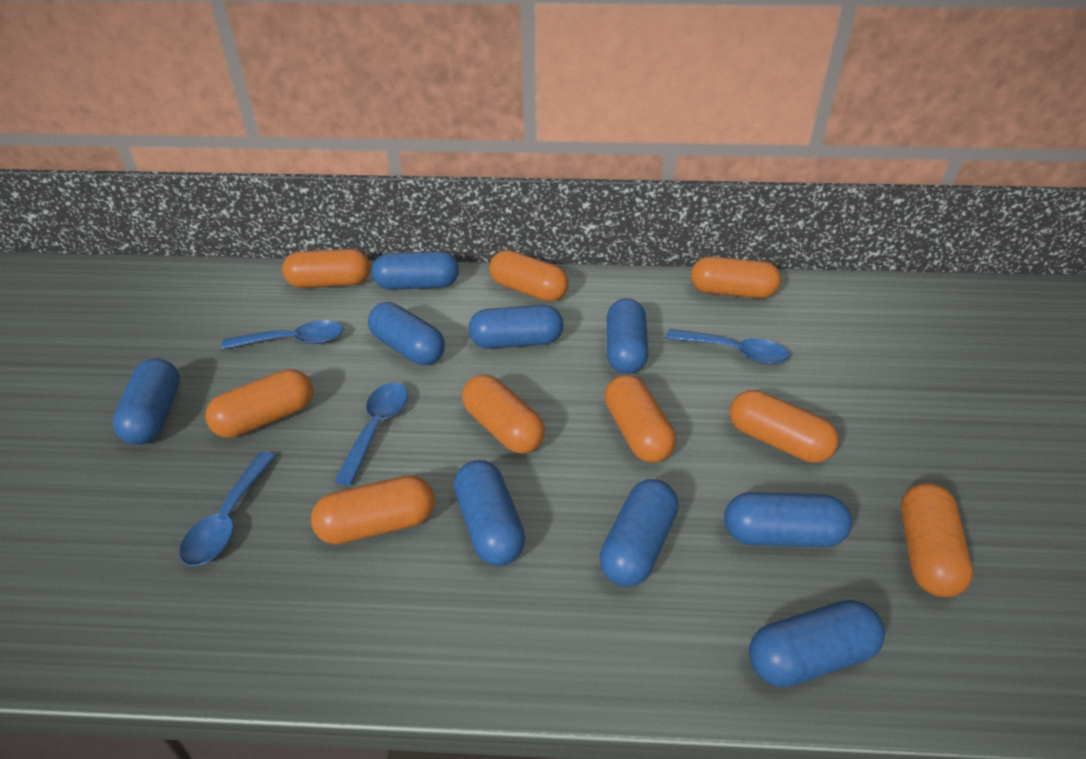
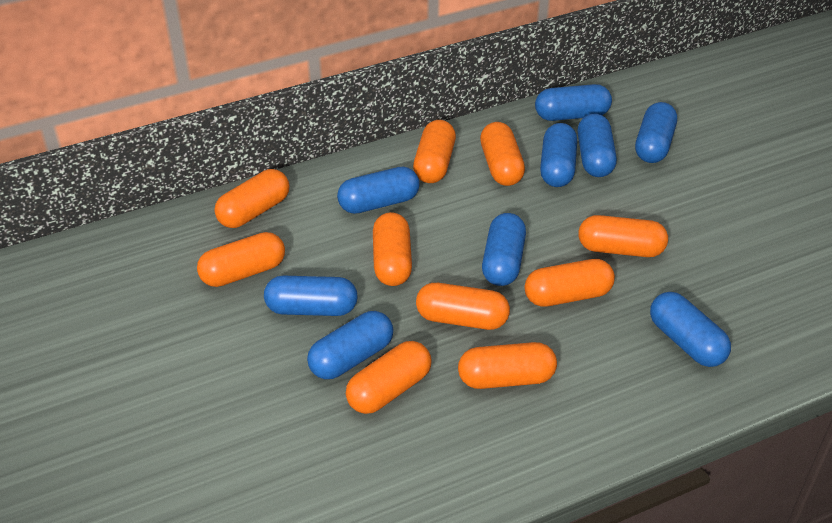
blue spoon: [179,452,276,566] [222,320,343,349] [334,383,408,486] [666,329,789,364] = 4 -> none = 0
orange capsule: [205,369,313,438] [282,249,370,288] [311,475,435,545] [462,375,545,454] [489,250,569,302] [605,375,676,463] [691,257,781,299] [730,390,839,463] [901,483,973,597] = 9 -> [197,232,285,287] [214,169,289,228] [346,341,431,414] [373,212,412,286] [413,120,456,183] [416,283,510,330] [458,342,557,389] [480,122,525,186] [524,259,615,307] [578,215,668,257] = 10

